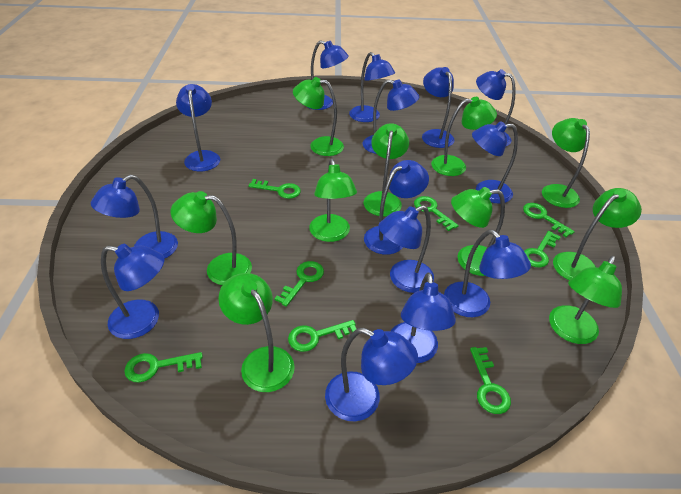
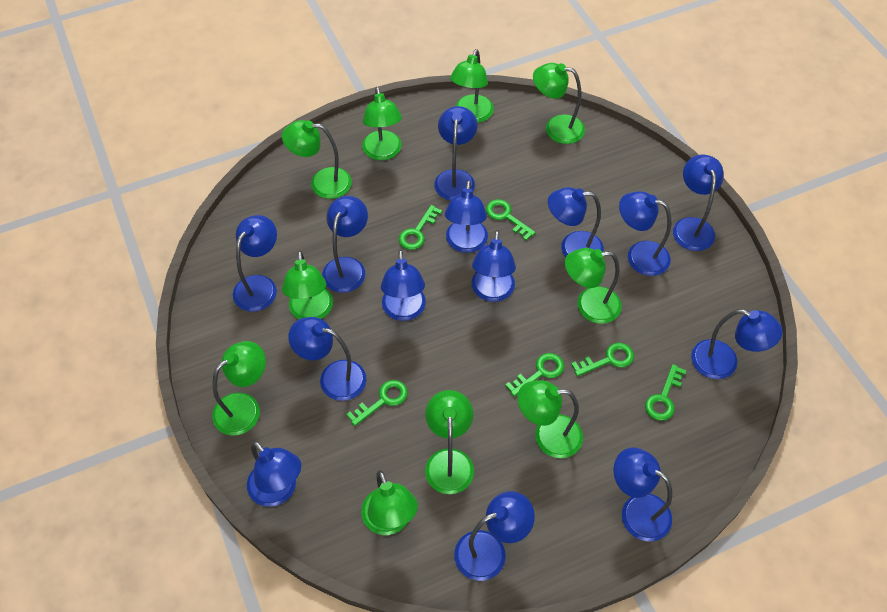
green key: [124,352,203,383] [248,179,301,199] [274,261,324,307] [288,320,356,352] [414,196,459,231] [470,347,511,414] [523,203,575,237] [524,231,561,268] = 8 -> [346,380,408,426] [399,205,442,250] [486,199,536,240] [505,353,564,396] [571,343,634,376] [645,364,687,421] = 6

